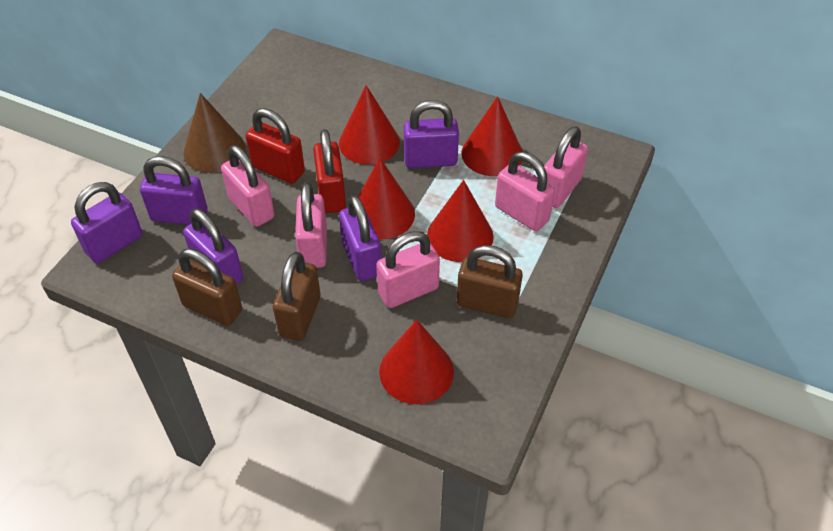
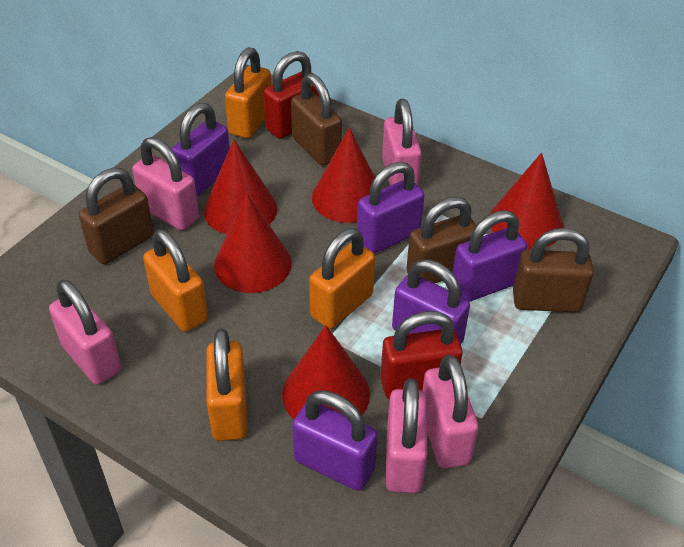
brown cone: [183,93,245,173] = 1 -> none = 0
brown padlock: [172,249,242,326] [273,252,321,341] [457,245,523,318] = 3 -> [79,168,154,264] [291,73,342,166] [406,197,477,283] [513,228,594,312] = 4
orange padlock: none = 0 -> [143,229,208,332] [206,328,248,441] [225,47,271,139] [309,228,375,329] = 4

